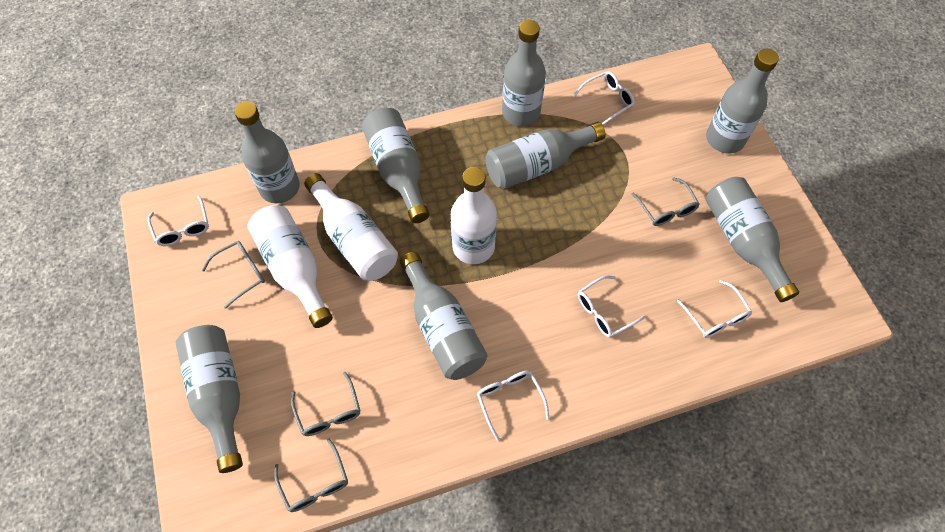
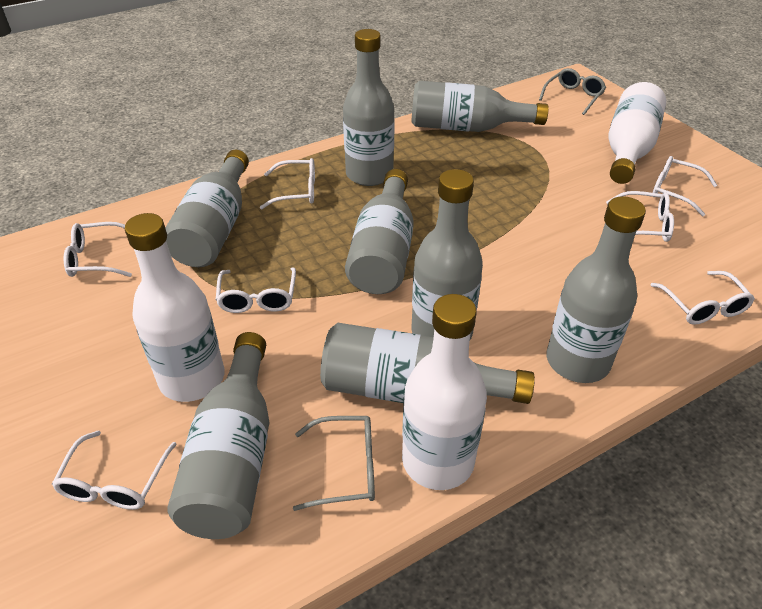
grey glasses: [202,241,265,309] [274,438,348,512] [291,371,361,436] [632,177,700,226] = 4 -> [293,416,375,511] [539,68,606,115] = 2
white glasses: [148,196,209,246] [477,370,550,441] [573,71,635,125] [578,276,646,338] [677,280,752,338] = 5 -> [52,431,177,510] [63,222,132,277] [216,267,296,313] [260,158,315,209] [606,191,674,242] [651,271,755,325] [652,156,717,216] = 7

